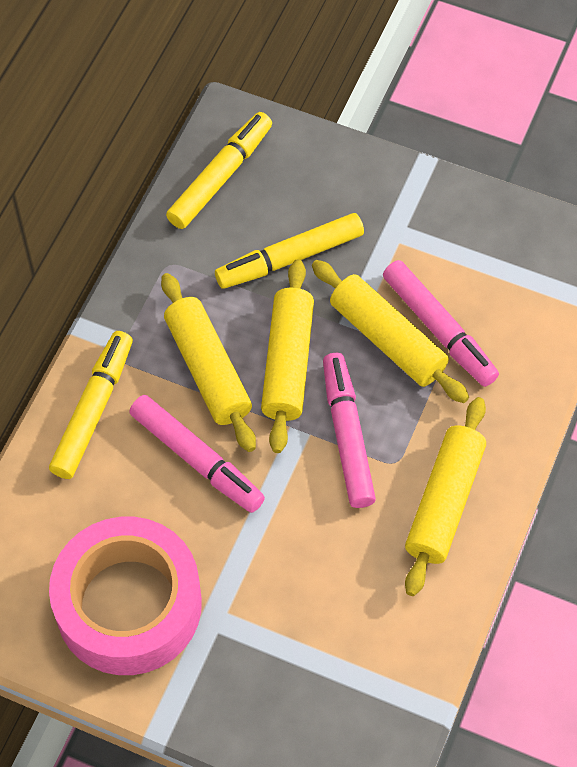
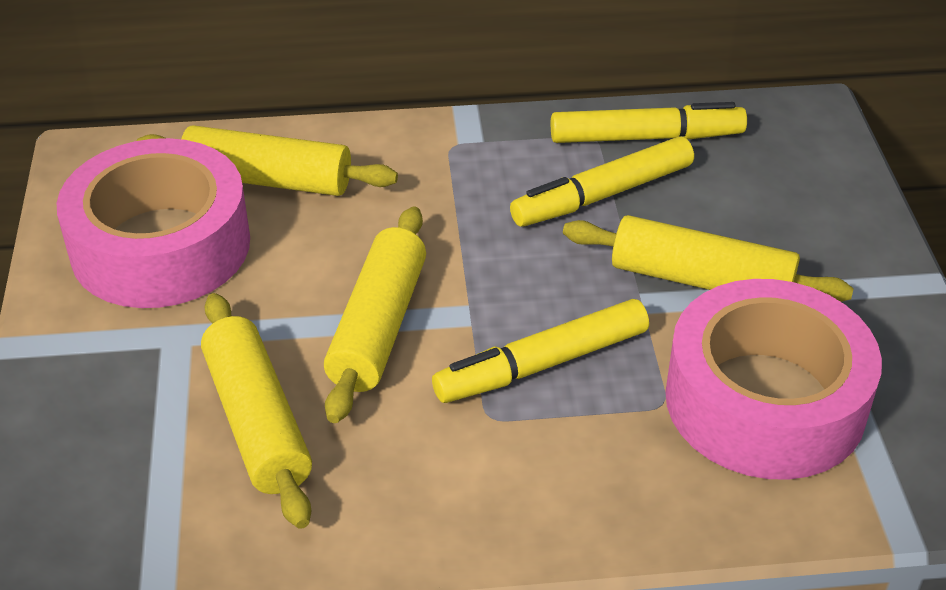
pink marker: [129,395,265,513] [323,353,376,508] [383,260,499,387] = 3 -> none = 0
pink tape: [49,517,202,675] = 1 -> [57,138,250,308] [665,279,882,480] = 2

